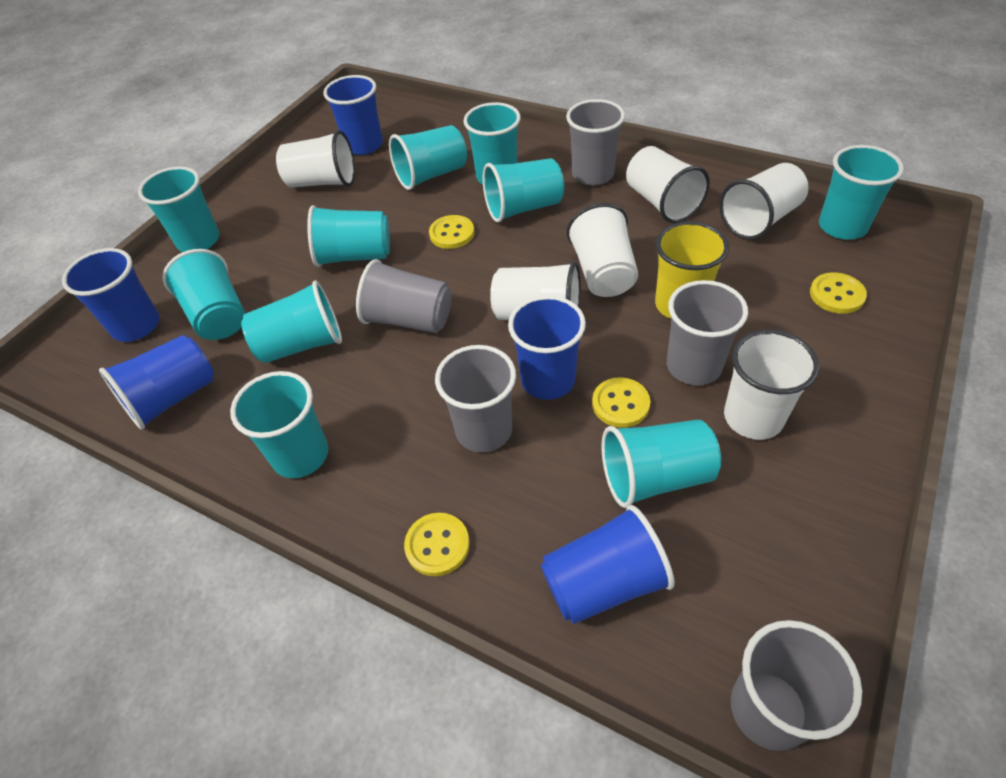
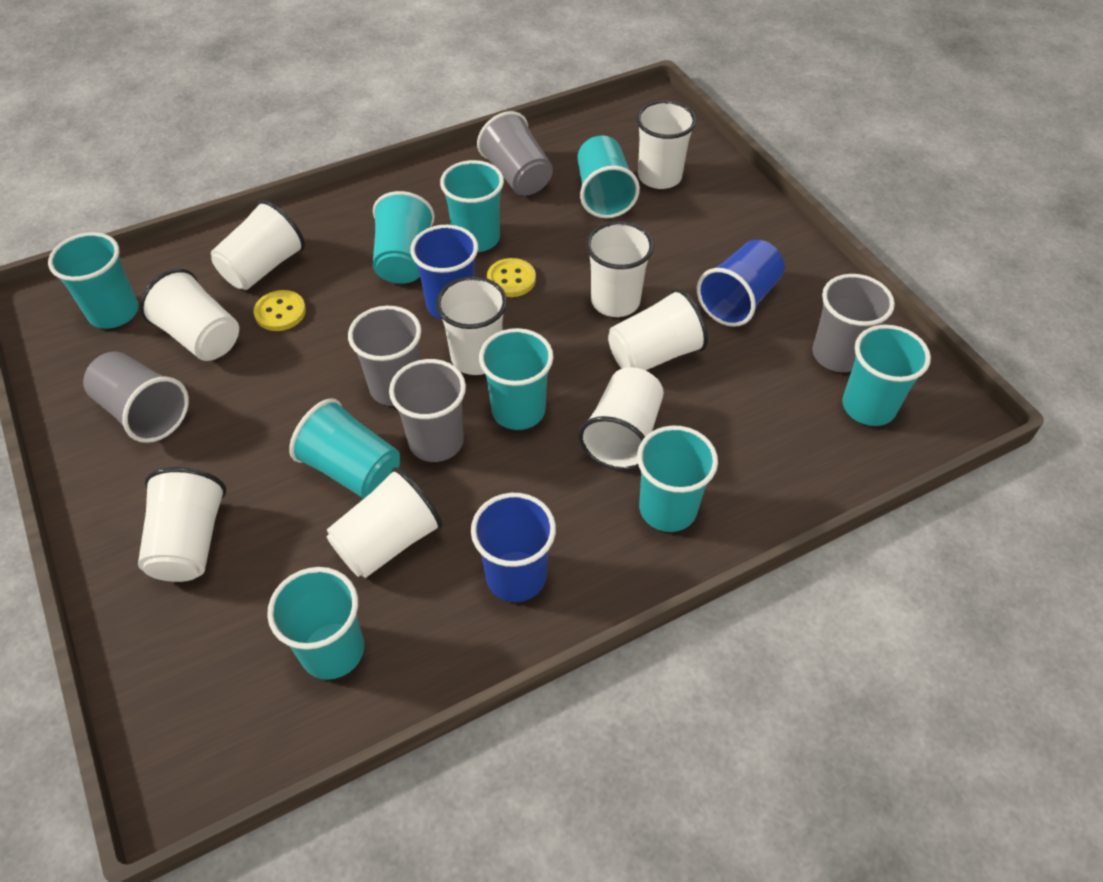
blue cup: [62,248,160,342] [99,335,214,430] [323,75,383,155] [508,295,586,400] [541,505,675,624] = 5 -> [410,225,478,320] [471,493,556,602] [697,240,785,327] = 3
turquoise cup: [138,166,219,252] [163,249,245,340] [230,371,328,478] [241,281,342,363] [307,205,390,267] [389,125,467,190] [463,102,521,184] [483,158,564,223] [602,420,721,508] [819,145,904,240] = 10 -> [48,232,139,329] [267,567,364,680] [289,398,400,498] [373,191,435,284] [440,160,504,252] [479,328,553,430] [578,136,640,218] [637,426,718,532] [842,325,931,426] = 9
white cup: [276,130,355,188] [490,261,581,320] [567,203,638,297] [626,146,710,223] [719,163,809,240] [724,329,819,440] = 6 -> [138,467,226,582] [139,269,239,361] [211,200,305,290] [326,467,443,578] [436,276,507,375] [578,367,664,471] [586,221,654,317] [608,288,708,371] [636,101,697,189] = 9
yellow button: [404,513,470,576] [429,215,474,249] [592,377,650,428] [810,272,867,314] = 4 -> [253,290,306,331] [487,258,536,297] = 2
yellow cup: [655,221,729,319] = 1 -> none = 0

